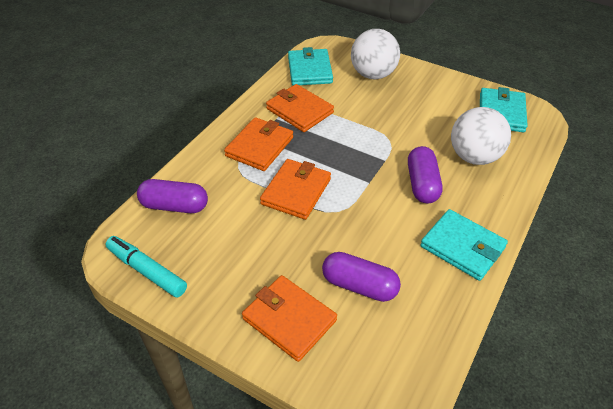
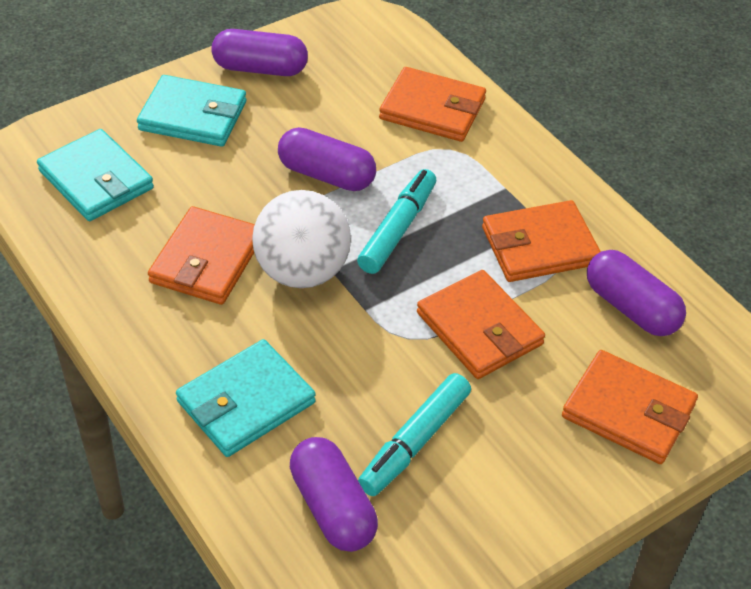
orange wallet: [224,117,293,171] [242,275,337,362] [260,159,331,220] [266,84,334,132] = 4 -> [148,206,255,305] [379,67,486,142] [417,270,545,379] [482,200,601,282] [562,350,698,464] = 5
purple capsule: [137,179,208,213] [322,252,401,302] [408,146,442,203] = 3 -> [211,29,308,76] [278,127,376,191] [290,437,378,552] [587,250,686,336] = 4
turquoise marker: [105,236,187,298] = 1 -> [357,169,436,274] [358,373,471,496] = 2
white ball: [351,29,400,79] [451,107,511,165] = 2 -> [252,190,351,288] = 1

